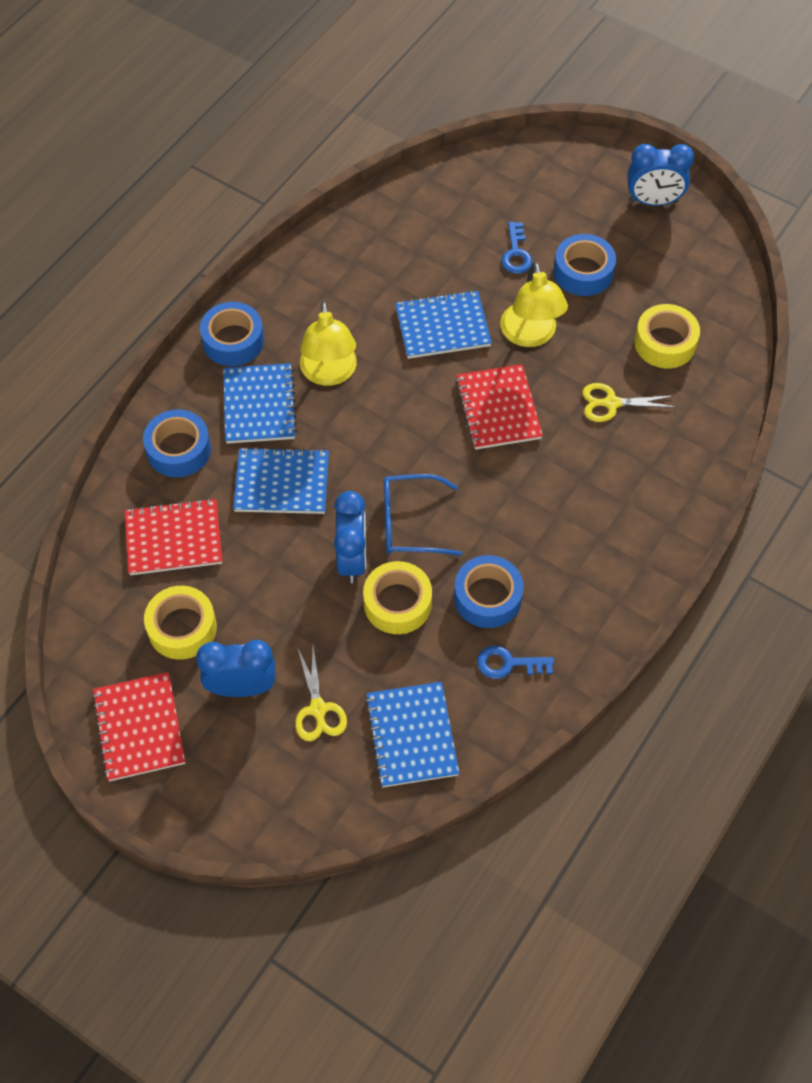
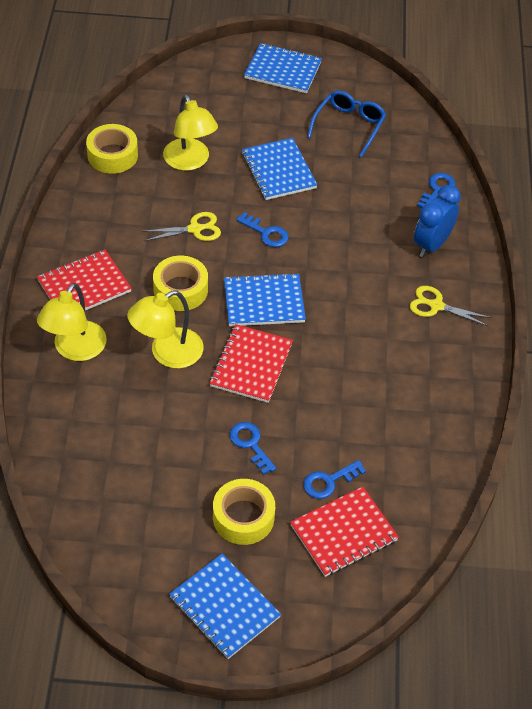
blue clock: [196,640,275,697] [334,491,366,583] [627,144,694,206] = 3 -> [414,185,461,257] = 1
blue key: [477,646,554,679] [501,222,532,274] = 2 -> [230,422,276,475] [236,212,288,247] [303,460,366,499] [417,173,455,208] = 4
blue tape: [143,409,211,477] [200,302,264,366] [454,555,524,628] [554,234,616,296] = 4 -> none = 0
yellow lamp: [300,301,357,386] [500,262,568,347] = 2 -> [37,283,107,361] [127,290,204,368] [163,94,218,171] = 3

